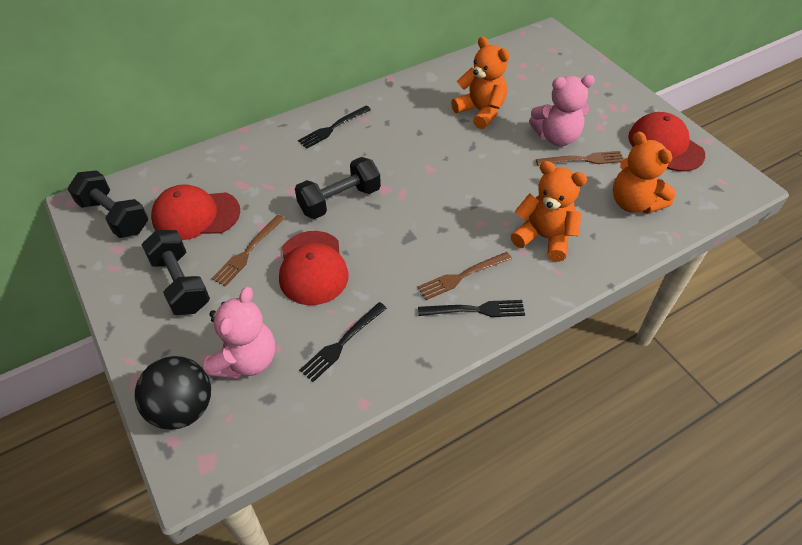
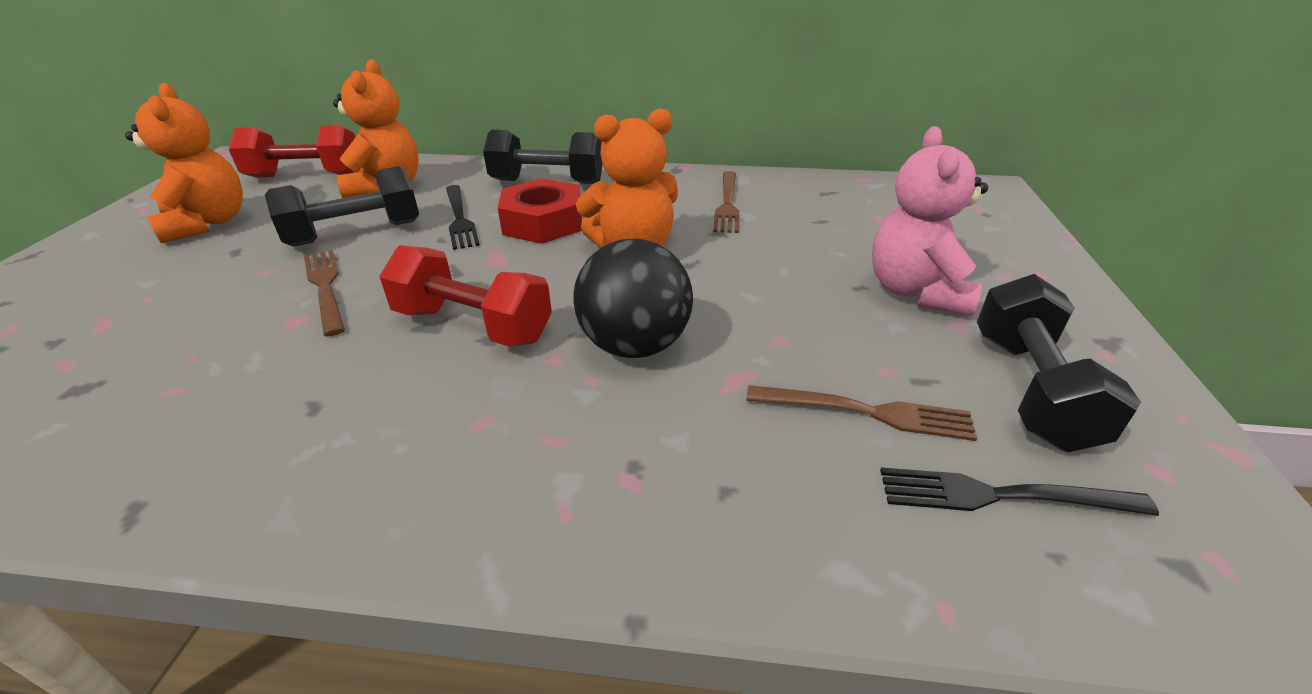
black fork: [298,106,371,149] [299,302,387,382] [418,300,525,317] = 3 -> [446,185,480,250] [880,467,1159,516] = 2
pink teddy bear: [204,287,275,379] [529,75,595,146] = 2 -> [872,127,988,315] = 1
red cap: [151,184,240,240] [279,231,348,305] [628,112,705,172] = 3 -> none = 0
red dumbbell: none = 0 -> [229,125,356,178] [379,245,552,347] = 2
red nut: none = 0 -> [498,178,582,244] = 1

